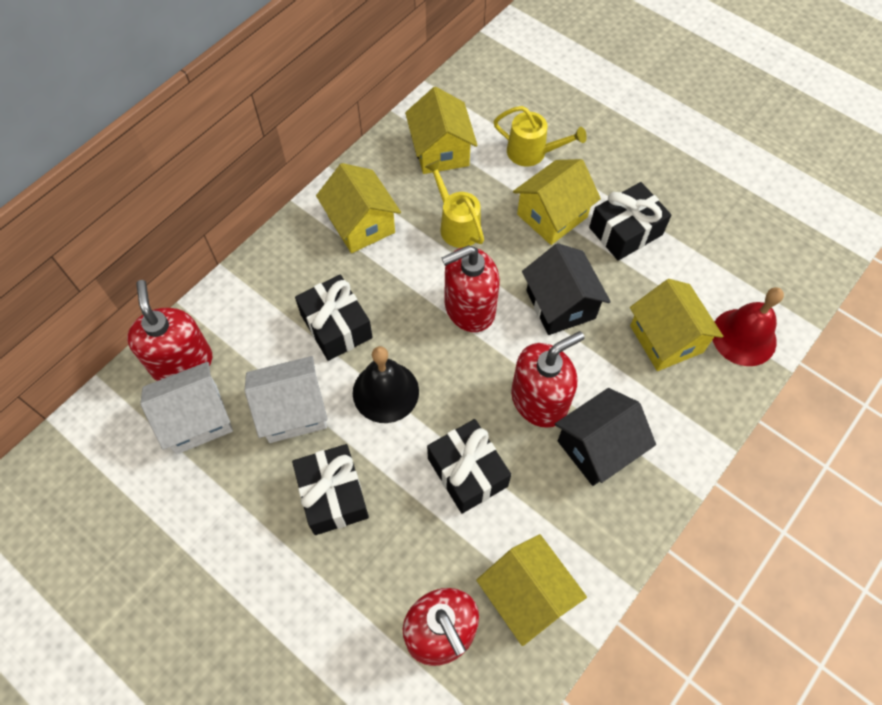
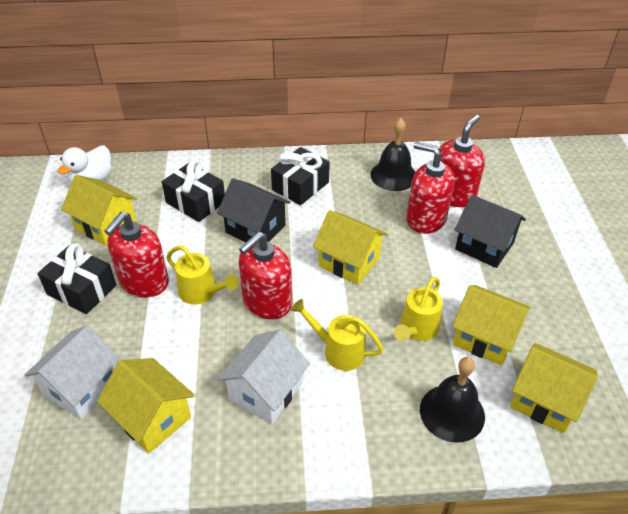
black bell: [353,346,419,423] = 1 -> [370,118,415,191] [420,357,485,443] = 2
black gift: [292,444,369,535] [295,275,373,361] [427,419,511,513] [589,182,671,261] = 4 -> [38,243,116,314] [162,160,225,222] [271,147,330,205] = 3
red bell: [713,287,784,366] = 1 -> none = 0
white duck: none = 0 -> [58,146,112,183] = 1
yellow watering can: [425,160,484,248] [493,106,587,166] = 2 -> [166,246,239,304] [291,299,384,371] [394,277,443,341] = 3

